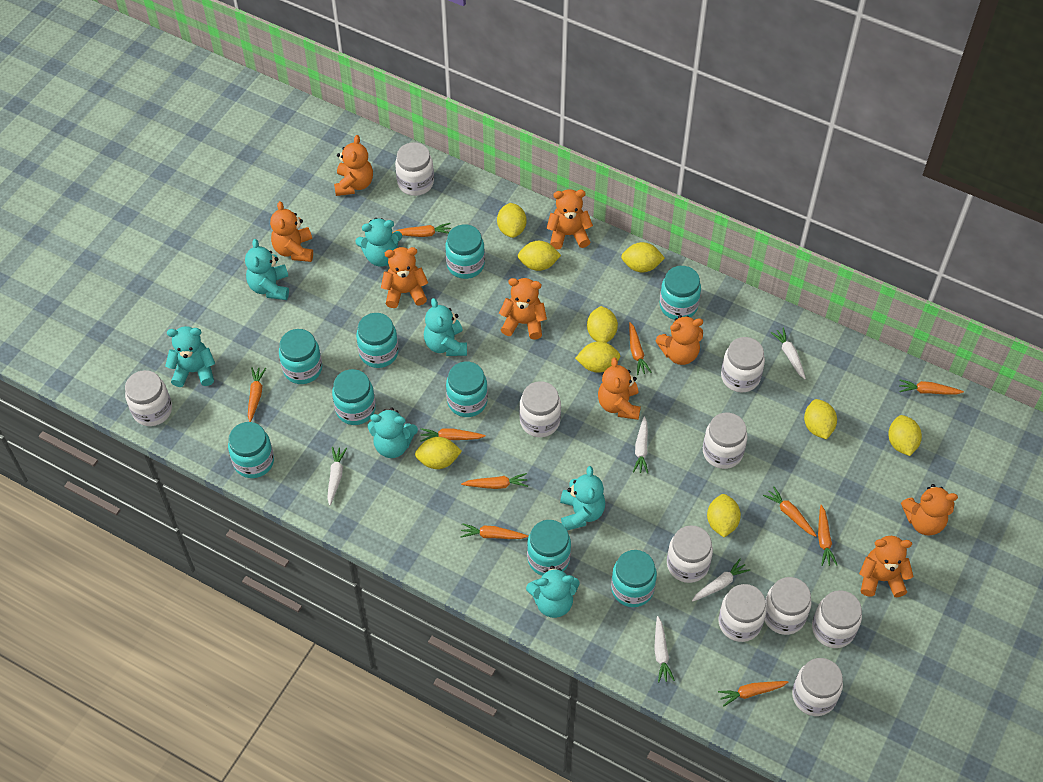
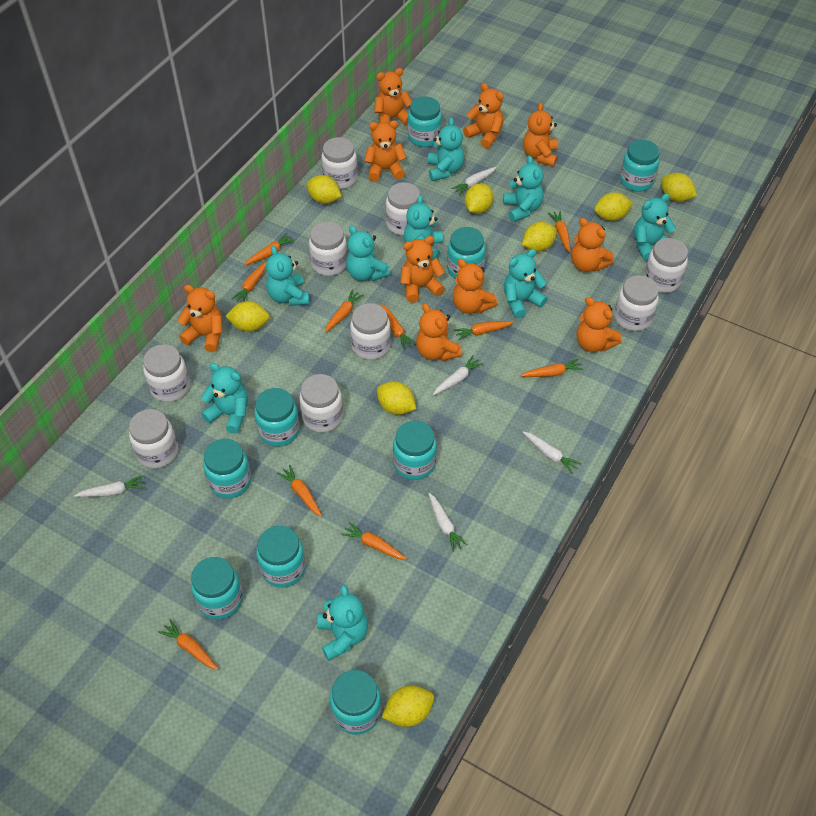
orange teddy bear: [270,201,313,262] [334,135,373,196] [381,247,428,308] [499,278,547,340] [546,189,593,250] [598,357,641,420] [655,315,703,365] [859,536,914,597] [901,484,958,536] = 9 -> [178,285,222,352] [364,120,407,182] [374,68,412,126] [401,236,445,303] [416,303,462,361] [453,259,497,314] [463,83,503,149] [523,103,558,166] [571,218,614,272] [577,297,622,352] = 10
turquoise teddy bear: [165,326,215,387] [245,239,289,300] [356,218,402,267] [368,407,418,458] [424,298,467,356] [526,566,580,618] [560,466,605,531] = 7 -> [201,363,248,434] [266,246,309,306] [317,585,368,661] [346,225,390,281] [404,195,443,260] [427,118,464,181] [503,156,544,222] [504,249,548,318] [634,194,676,261] = 9
white jar: [125,370,172,426] [395,142,434,196] [519,381,561,437] [667,525,713,583] [703,413,748,469] [718,584,767,642] [721,337,765,392] [764,577,812,635] [792,658,843,716] [812,590,862,648] = 10 -> [129,409,178,468] [143,344,190,402] [299,374,343,432] [309,222,348,276] [321,137,358,189] [350,303,391,360] [386,182,420,236] [615,275,659,331] [644,238,688,293] = 9
yellow lemon: [415,437,462,469] [497,203,526,238] [518,241,561,271] [575,341,620,373] [587,306,618,343] [621,242,665,272] [707,494,741,537] [804,399,837,439] [888,415,922,456] = 9 -> [225,301,270,332] [306,175,341,204] [377,381,416,415] [382,685,434,727] [465,183,493,214] [522,222,557,251] [594,192,633,221] [661,173,697,202] = 8

